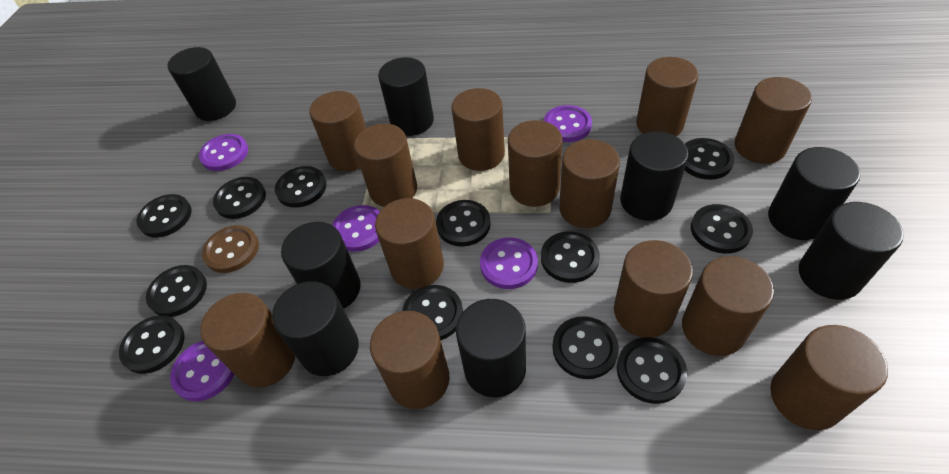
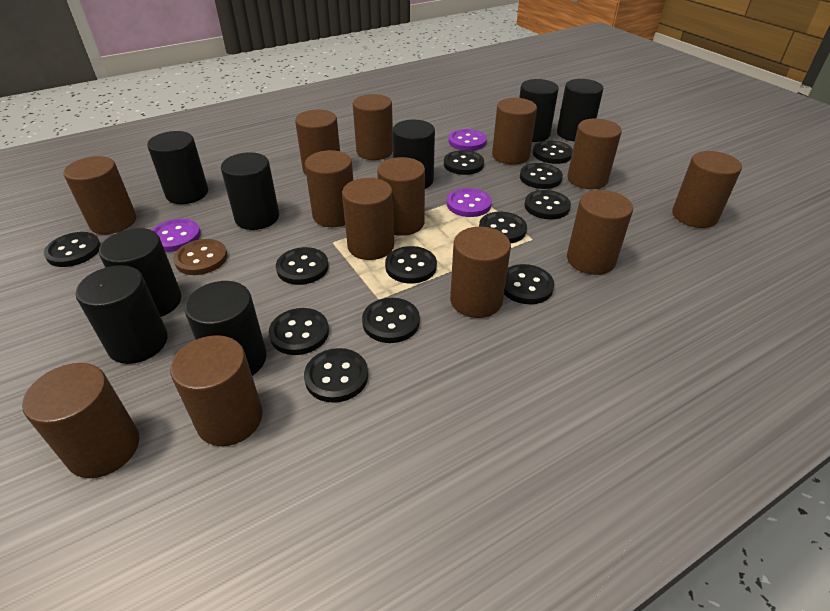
purple button: [170,341,235,401] [199,134,248,171] [332,205,380,252] [480,237,538,289] [544,105,592,142] = 5 -> [152,218,201,252] [447,188,492,217] [449,129,487,151] = 3

